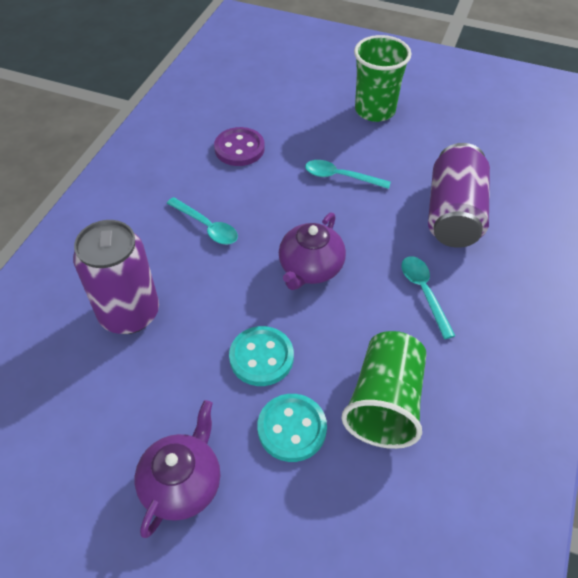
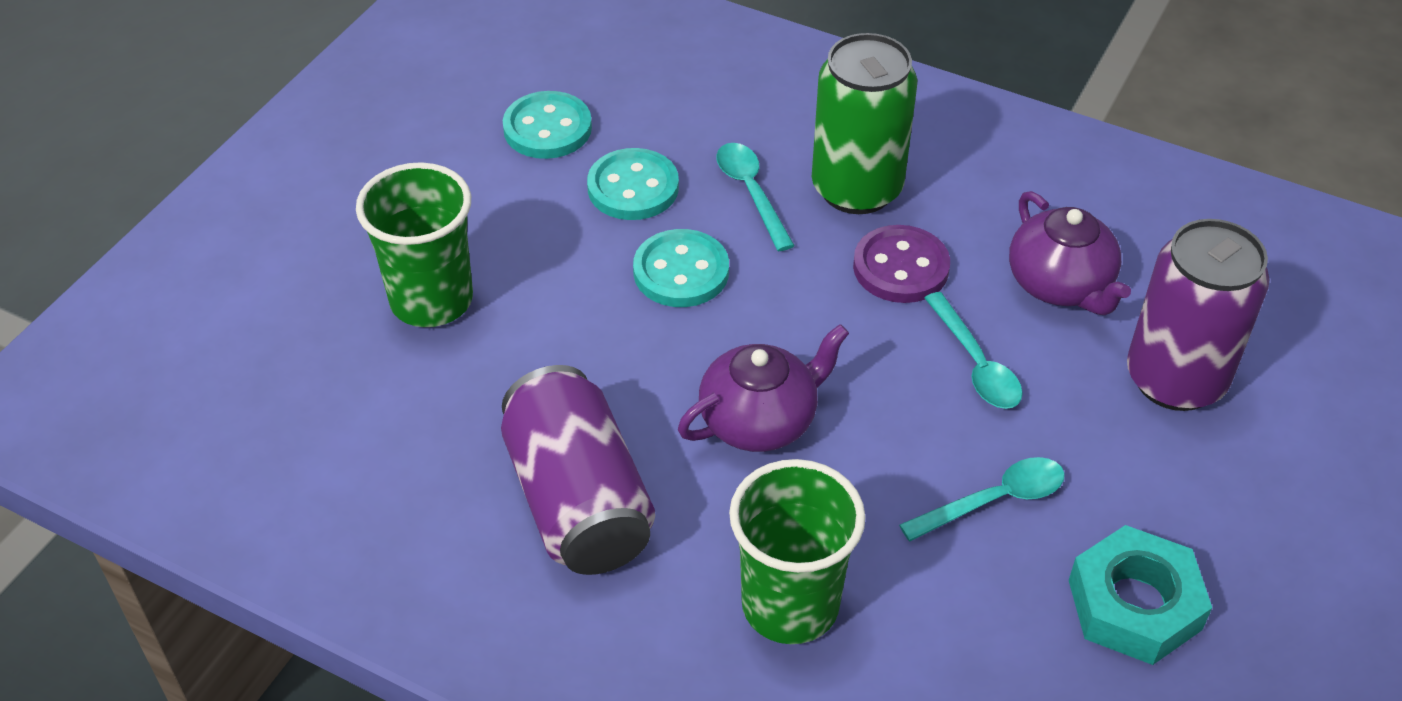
green can: none = 0 -> [812,33,917,214] = 1
turquoise button: [229,326,294,386] [257,394,327,462] = 2 -> [503,91,592,159] [587,148,679,220] [633,229,729,307] = 3
turquoise nut: none = 0 -> [1069,525,1212,665] = 1

